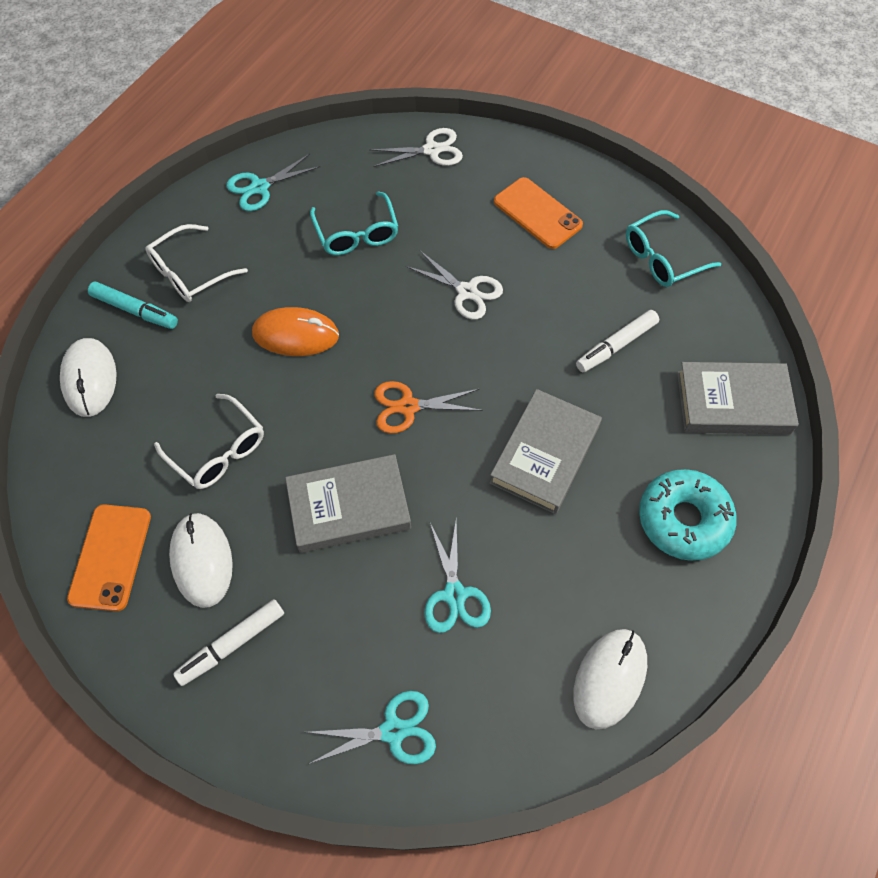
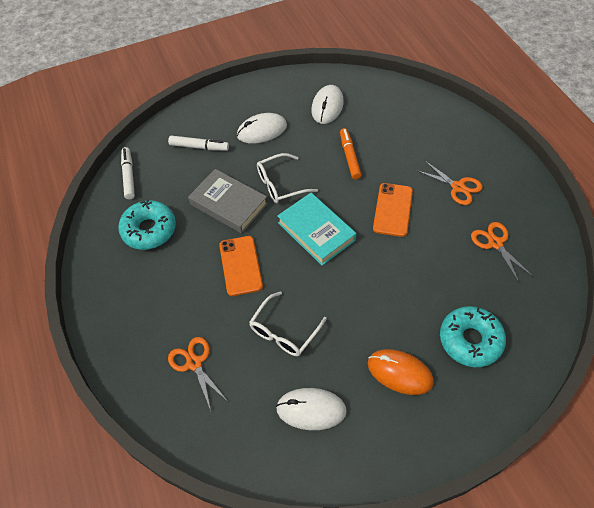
grey book: [285,454,411,553] [489,389,602,514] [677,362,799,434] = 3 -> [188,169,268,233] = 1
orange marker: none = 0 -> [340,128,362,179] = 1
orange scissors: [374,381,483,434] = 1 -> [168,337,227,411] [416,160,483,205] [471,222,532,282] = 3
turquoise book: none = 0 -> [277,193,356,266] = 1
turquoise donut: [639,469,737,561] = 1 -> [118,200,176,250] [440,306,506,367] = 2
turquoise glasses: [310,191,398,255] [626,210,721,287] = 2 -> none = 0
turquoise marker: [88,282,178,329] = 1 -> none = 0
turquoise scissors: [226,154,320,211] [307,691,436,764] [424,520,491,633] = 3 -> none = 0
white scissors: [370,128,463,167] [406,251,503,320] = 2 -> none = 0

